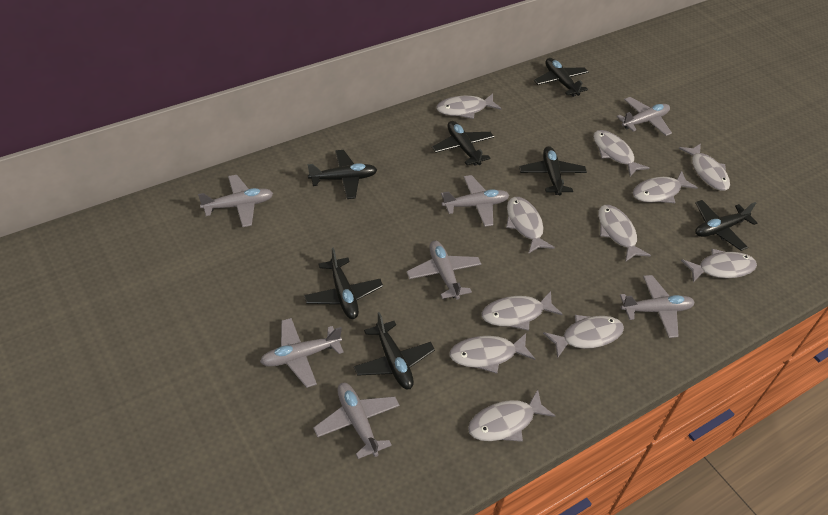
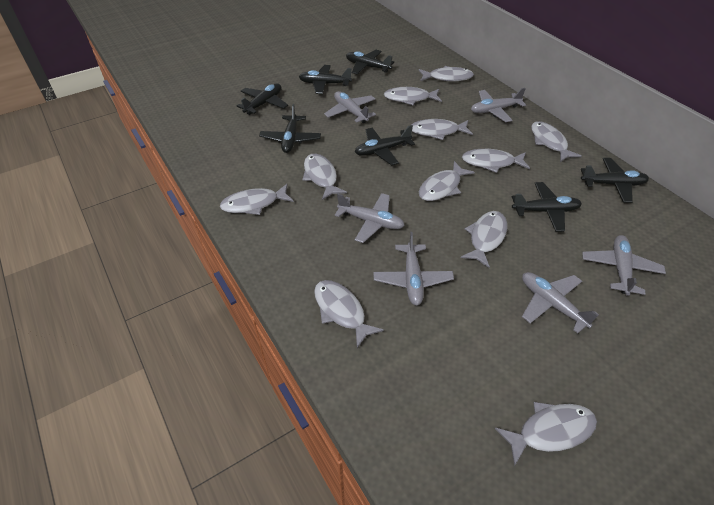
grey plane: [198,175,273,227] [260,318,344,388] [313,383,400,459] [406,241,481,300] [441,175,509,227] [617,97,672,136] [620,275,695,338] = 7 -> [324,91,376,123] [335,193,405,243] [373,232,454,306] [471,88,526,122] [522,272,599,333] [582,235,666,296] = 6

